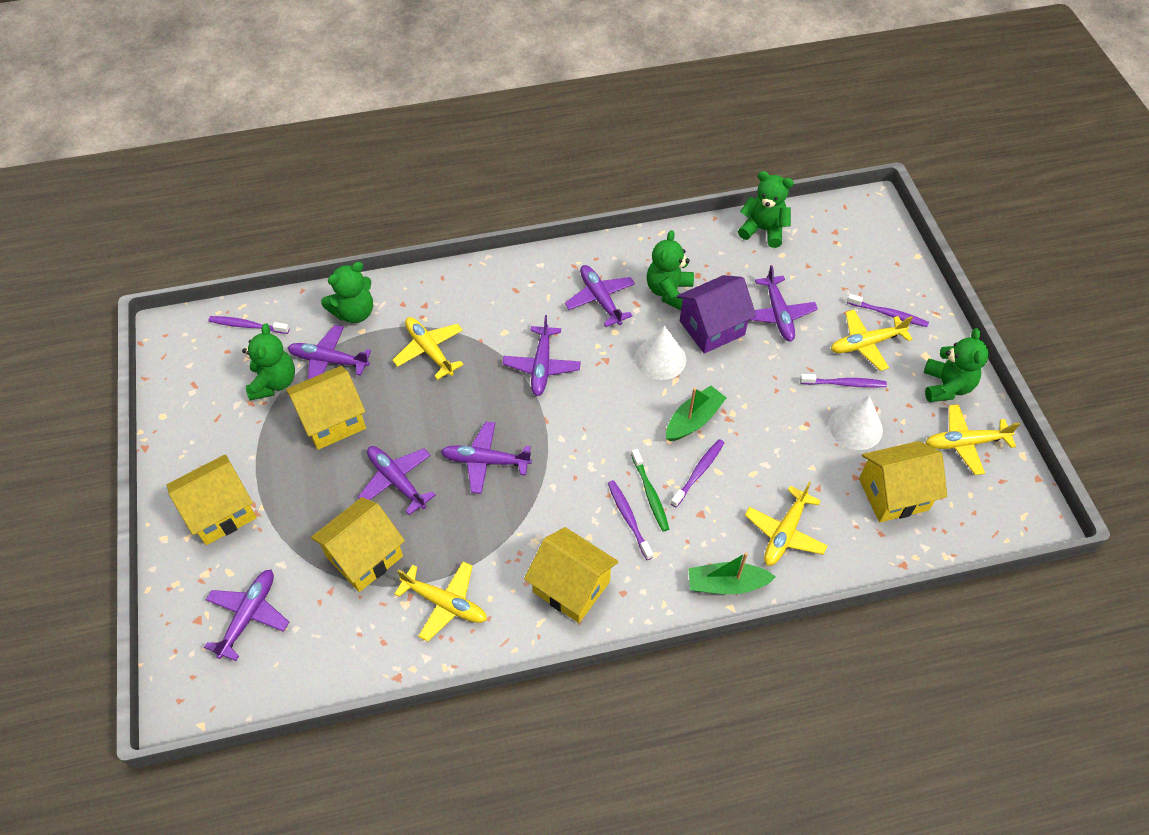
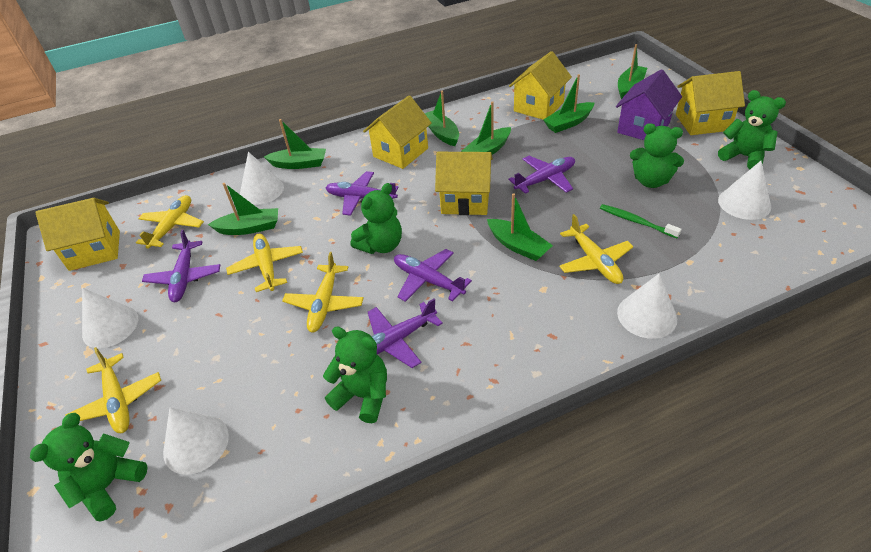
green boat: [666,386,726,441] [688,552,776,594] = 2 -> [208,183,278,235] [264,119,326,169] [425,91,459,146] [462,101,511,155] [487,193,553,261] [543,74,595,133] [618,44,647,99] = 7
purple plane: [204,570,289,661] [288,325,371,379] [358,446,436,515] [441,422,532,494] [502,315,581,396] [565,265,635,327] [750,265,818,341] = 7 -> [142,229,220,302] [325,171,399,216] [368,299,443,368] [394,249,472,302] [508,156,575,194] = 5
purple toothbrush: [208,316,289,334] [608,480,653,560] [670,439,724,507] [800,374,887,388] [847,294,929,327] = 5 -> none = 0
white cone: [635,326,686,380] [829,396,883,450] = 2 -> [82,288,138,348] [163,407,229,475] [240,152,284,205] [617,274,677,339] [718,161,771,220] = 5

